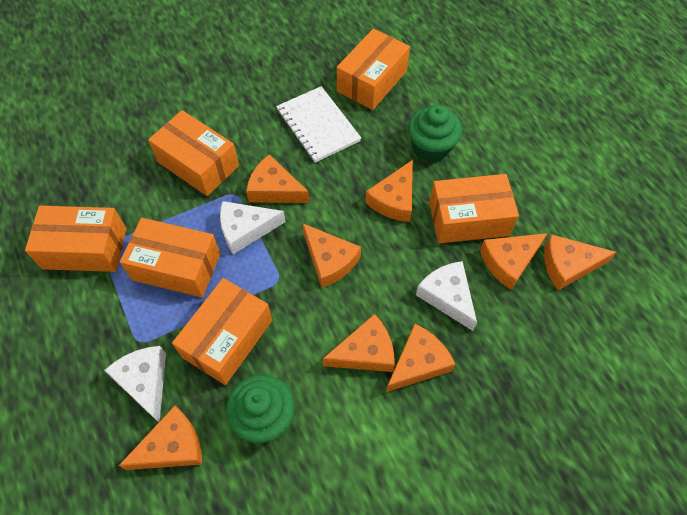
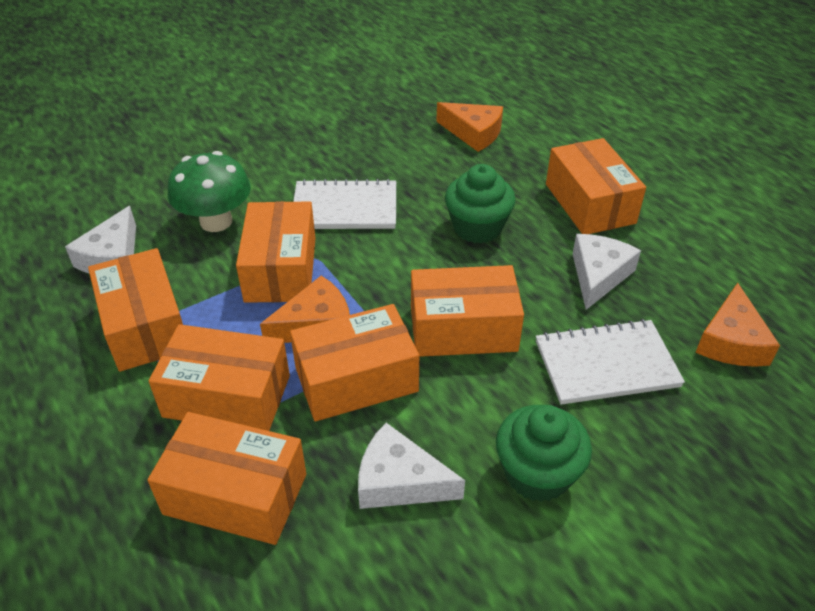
green mushroom: none = 0 -> [168,151,251,232] = 1
orange box: [25,206,126,272] [120,218,220,298] [148,110,239,196] [172,278,272,385] [337,28,410,110] [429,174,519,243] = 6 -> [88,248,183,372] [147,412,306,545] [148,324,290,431] [236,201,316,303] [290,304,419,422] [411,265,524,357] [546,138,646,234] = 7
orange cheese: [119,405,202,470] [246,154,310,203] [302,223,361,288] [323,314,395,372] [365,160,413,222] [386,324,455,392] [480,233,548,290] [544,234,617,290] = 8 -> [260,276,350,343] [436,102,503,152] [695,283,780,367] = 3
white notebook: [276,86,361,163] = 1 -> [293,179,396,229] [536,319,685,405] = 2

